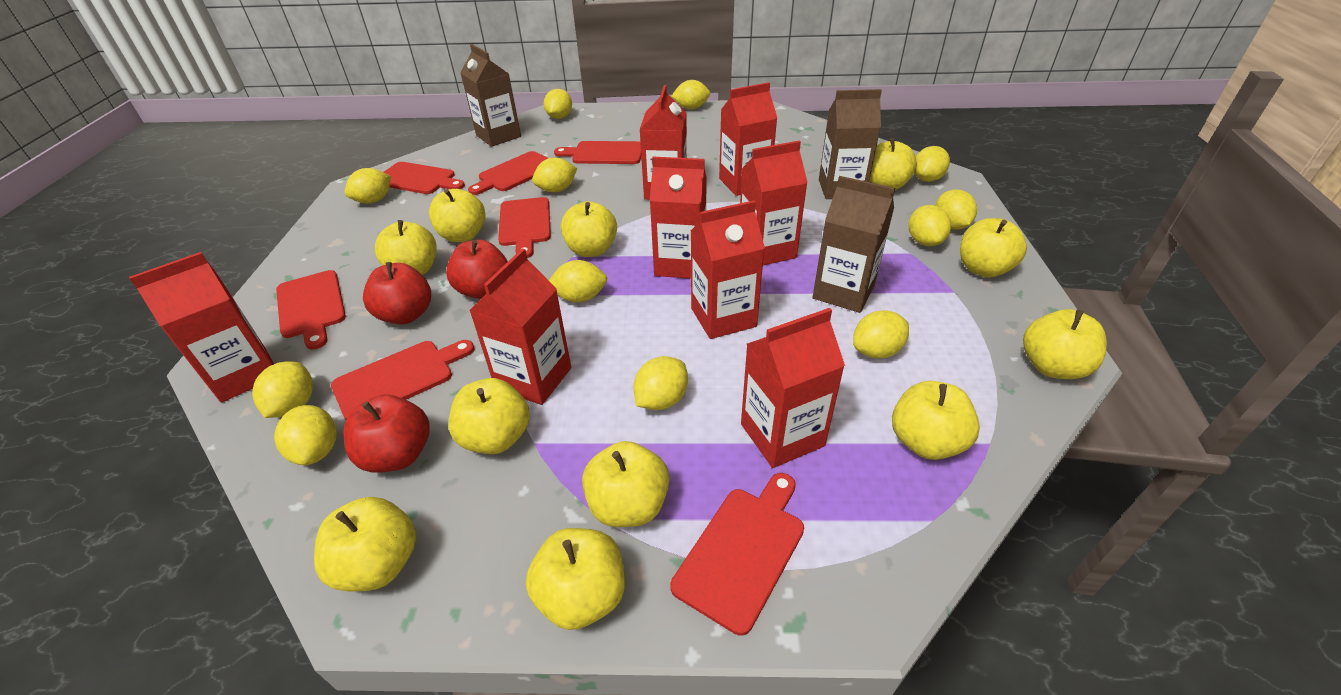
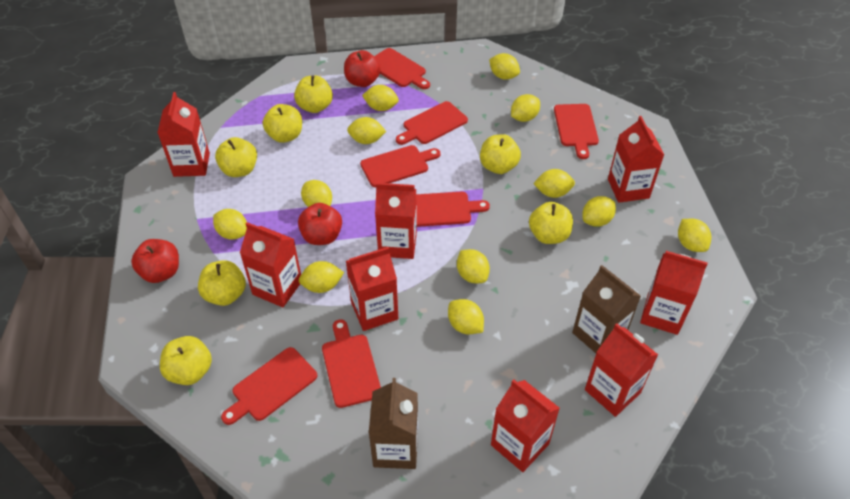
brown carton: [460,44,521,147] [813,176,895,313] [819,89,882,199] = 3 -> [369,378,418,469] [572,265,641,353] = 2
yellow apple: [314,497,416,591] [375,220,437,275] [429,189,485,242] [449,378,530,454] [526,528,625,630] [561,201,617,257] [582,441,669,527] [869,138,917,190] [892,381,980,460] [960,218,1027,278] [1023,309,1107,379] = 11 -> [160,336,212,385] [198,260,246,306] [215,137,257,177] [263,104,302,143] [294,75,333,113] [480,134,521,174] [529,202,573,244] = 7

